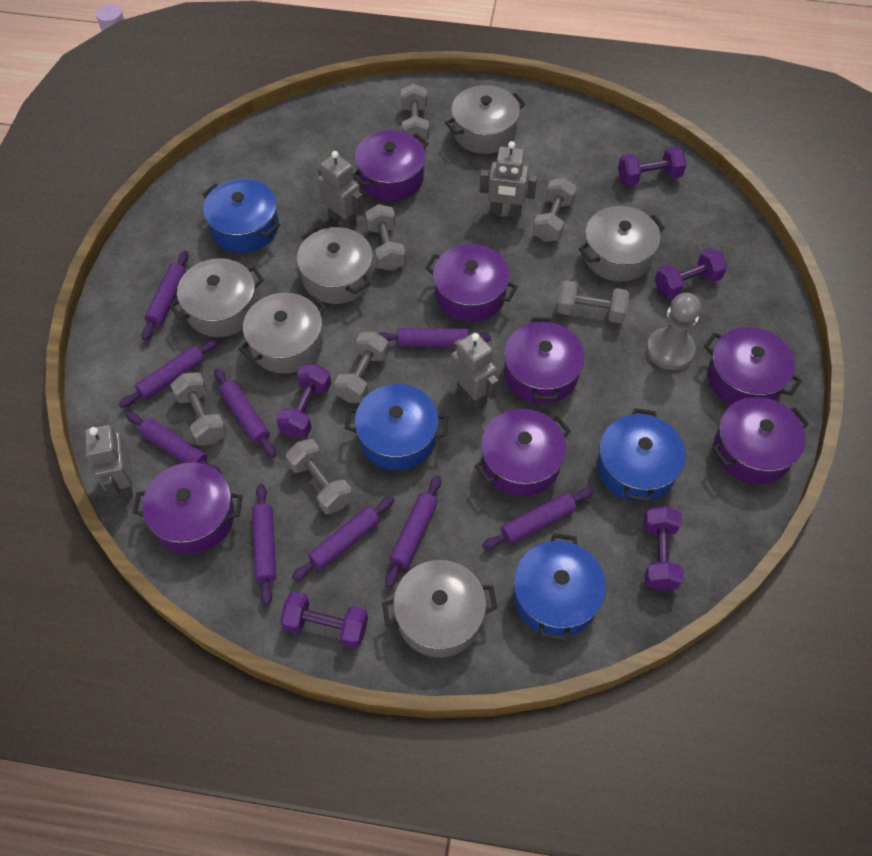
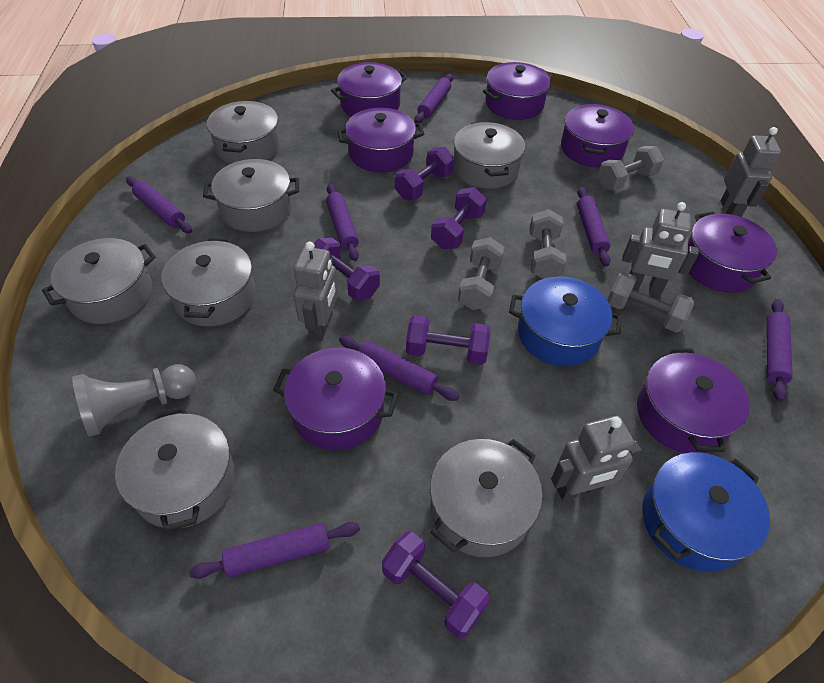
blue pot: [202,179,280,253] [345,384,448,470] [514,533,606,641] [597,408,686,502] = 4 -> [509,277,621,366] [642,452,770,572] = 2
grey dumbbell: [171,372,227,446] [286,439,352,514] [334,332,389,403] [365,204,406,271] [401,83,429,143] [533,178,577,242] [557,280,629,323] = 7 -> [458,237,505,310] [529,209,566,279] [597,146,664,191] [607,272,694,332] = 4
grey pot: [169,258,264,337] [239,293,327,374] [297,227,373,304] [382,560,497,658] [445,85,525,154] [579,206,665,282] = 6 -> [42,238,156,324] [115,406,235,532] [162,238,256,327] [203,159,299,232] [207,100,280,164] [430,439,543,557] [454,122,525,189] = 7
purple rolling pin: [119,338,219,408] [126,412,222,474] [142,251,189,341] [214,369,276,458] [252,484,276,605] [292,496,394,581] [378,328,491,347] [385,475,441,588] [482,488,594,549] = 9 -> [126,176,192,233] [189,522,360,579] [326,183,359,261] [339,336,459,401] [415,74,453,123] [577,187,611,267] [766,299,793,402] = 7

